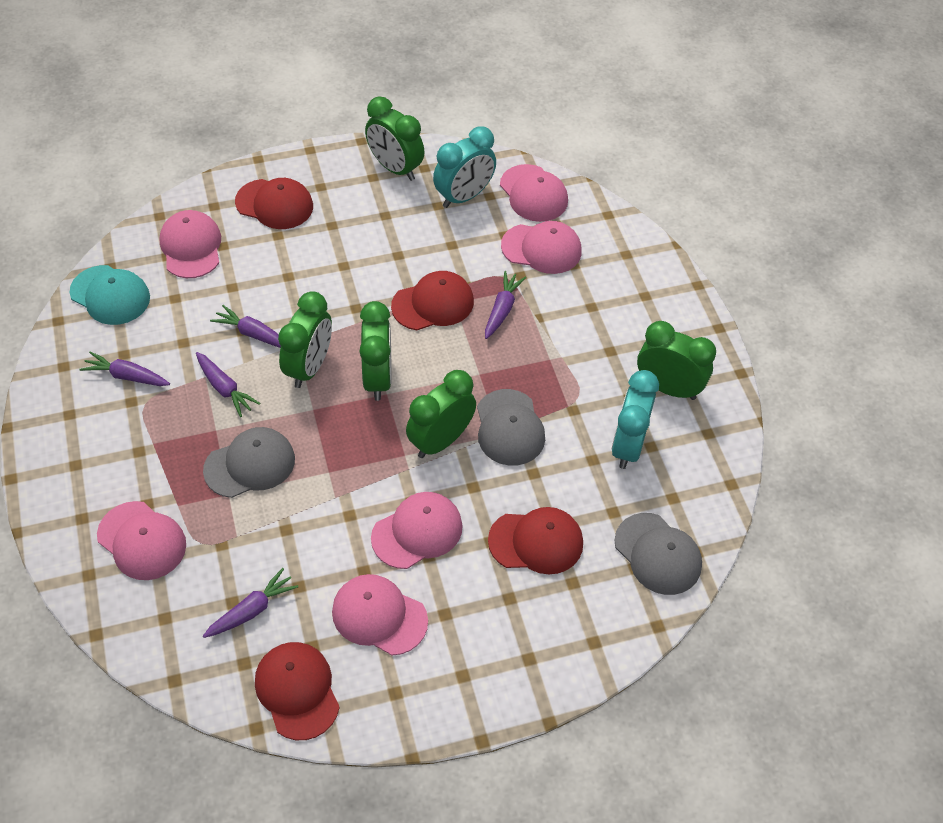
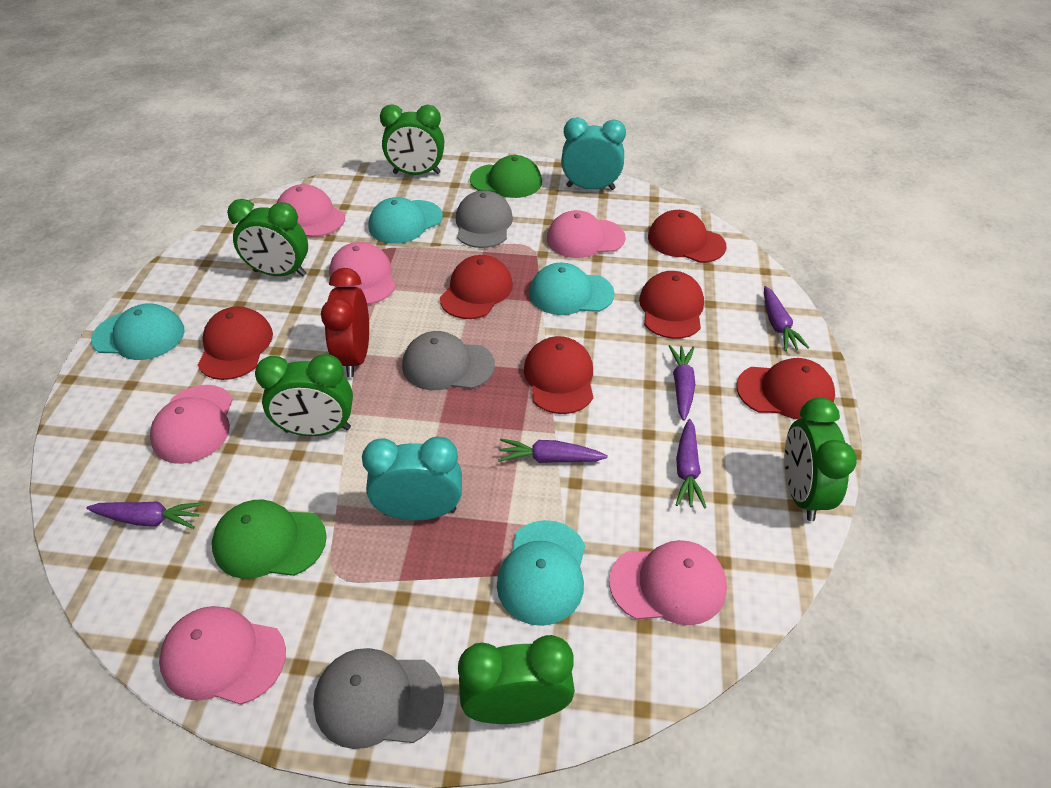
green cap: none = 0 -> [212,499,327,579] [470,155,542,198] = 2
red cap: [235,178,313,229] [255,642,340,740] [391,271,474,330] [488,507,583,574] = 4 -> [198,306,273,380] [440,255,513,319] [524,336,593,414] [639,271,704,339] [648,210,726,263] [736,358,835,419] = 6
red clock: none = 0 -> [321,268,369,377] = 1
turquoise cap: [70,265,150,325] = 1 -> [91,303,184,360] [368,197,443,244] [497,520,585,626] [529,263,615,315] = 4

